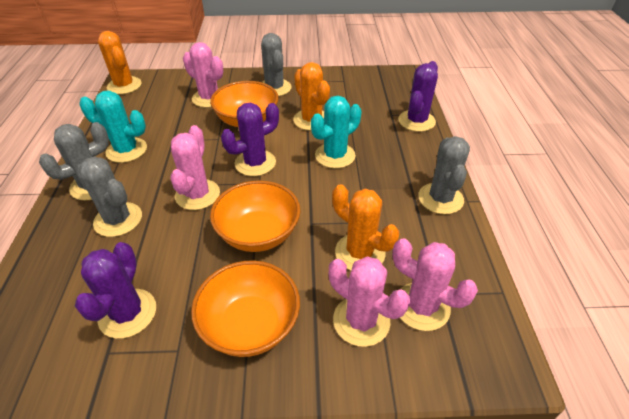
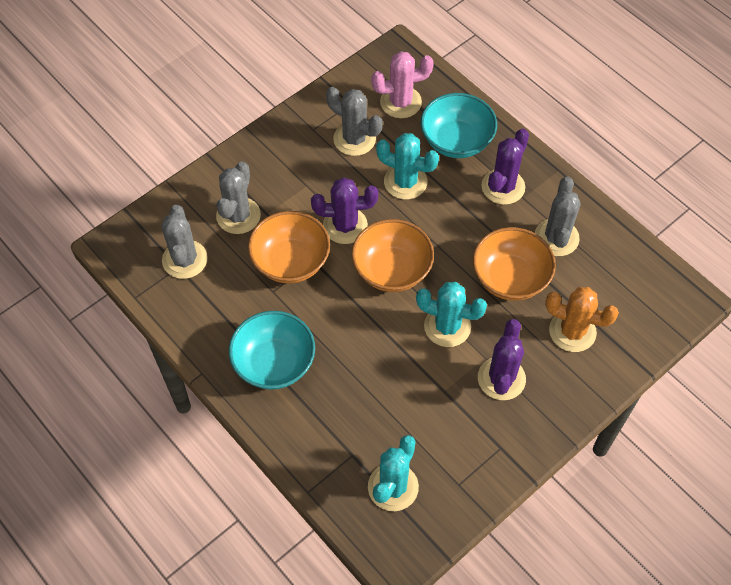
orange cactus: [98,31,142,94] [293,62,330,131] [332,184,399,271] = 3 -> [545,287,619,352] = 1
pink cactus: [170,125,220,210] [183,42,223,108] [329,256,410,347] [392,238,478,331] = 4 -> [371,51,434,118] = 1
turquoise bowl: none = 0 -> [229,311,315,390] [421,93,497,158] = 2
turquoise cactus: [79,91,147,163] [311,96,362,168] = 2 -> [368,435,419,511] [376,133,439,200] [416,282,487,347] = 3

